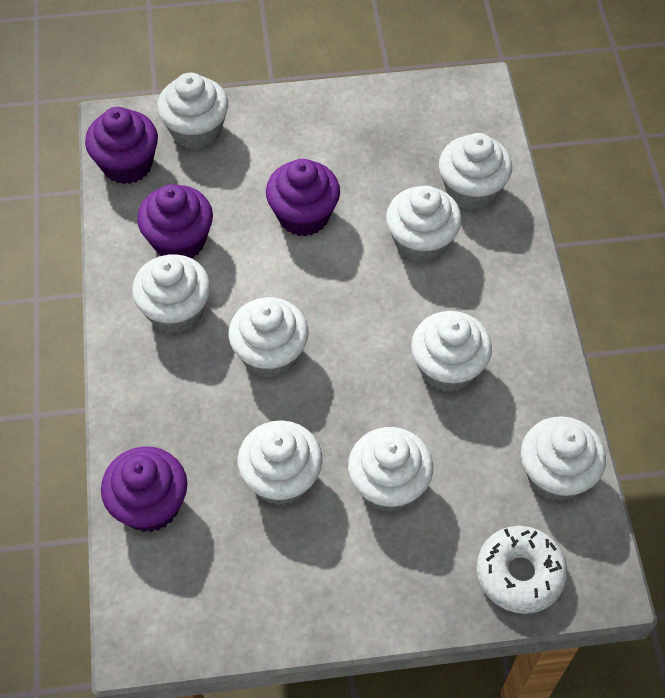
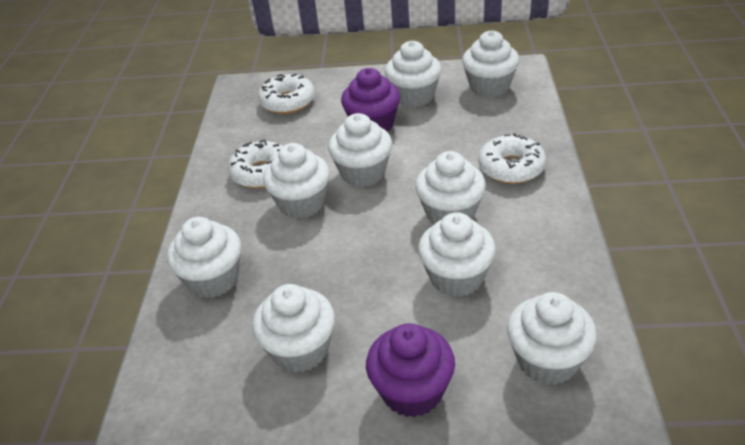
purple cupcake: [85,107,158,184] [101,446,187,532] [137,184,213,258] [266,159,340,236] = 4 -> [341,68,400,132] [366,323,455,417] = 2
white donut: [476,526,567,614] = 1 -> [228,140,283,188] [258,74,315,114] [478,133,546,184] = 3

